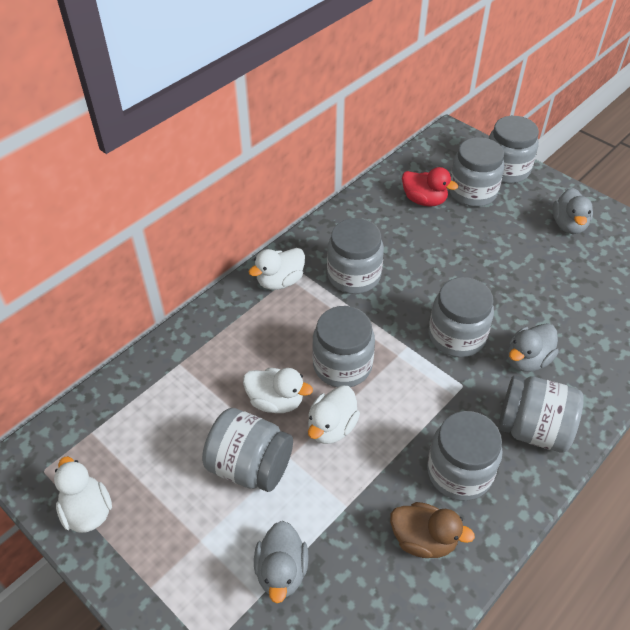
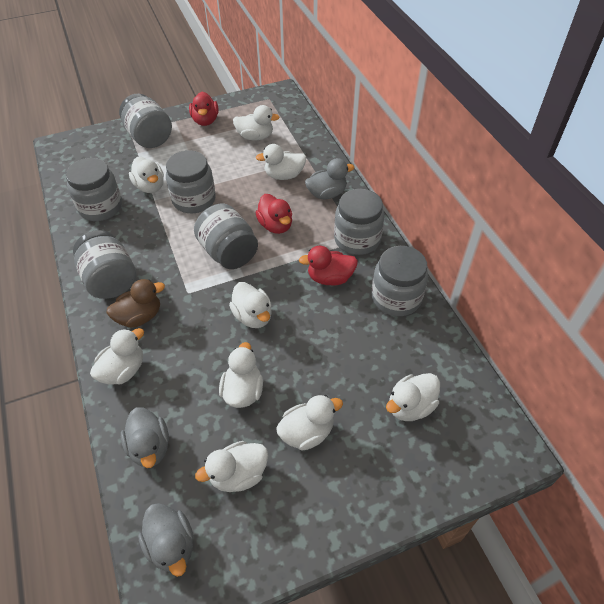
grey jar: [202,408,293,492] [312,306,375,387] [327,218,384,294] [427,411,502,501] [429,277,494,357] [449,137,505,207] [489,116,539,183] [498,375,584,453] = 8 -> [66,158,122,221] [73,230,137,299] [119,93,172,148] [166,150,216,213] [194,203,258,269] [334,189,384,255] [372,246,428,316] = 7
red duck: [402,167,458,207] = 1 -> [189,92,218,126] [255,194,292,234] [299,246,358,285] = 3
white duck: [54,456,112,533] [243,368,313,413] [249,248,305,290] [308,385,360,444] = 4 -> [90,328,144,384] [129,157,164,193] [195,441,268,492] [219,342,263,408] [229,282,272,328] [233,105,280,141] [256,144,306,180] [276,395,343,451] [386,373,440,421] = 9

